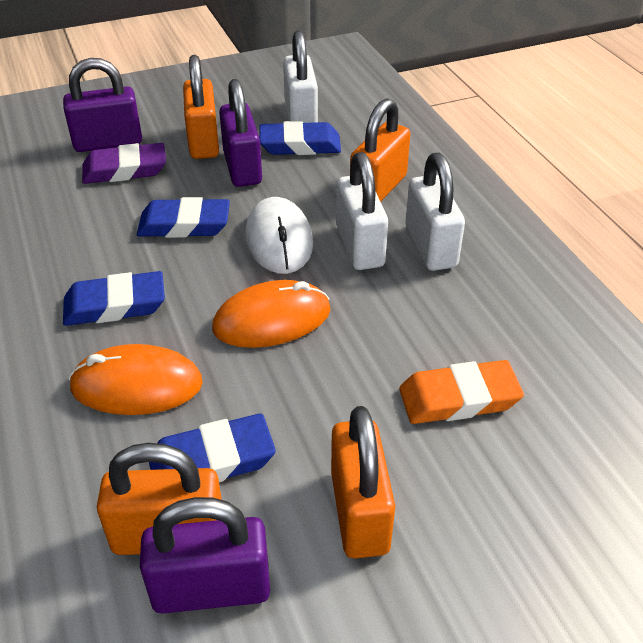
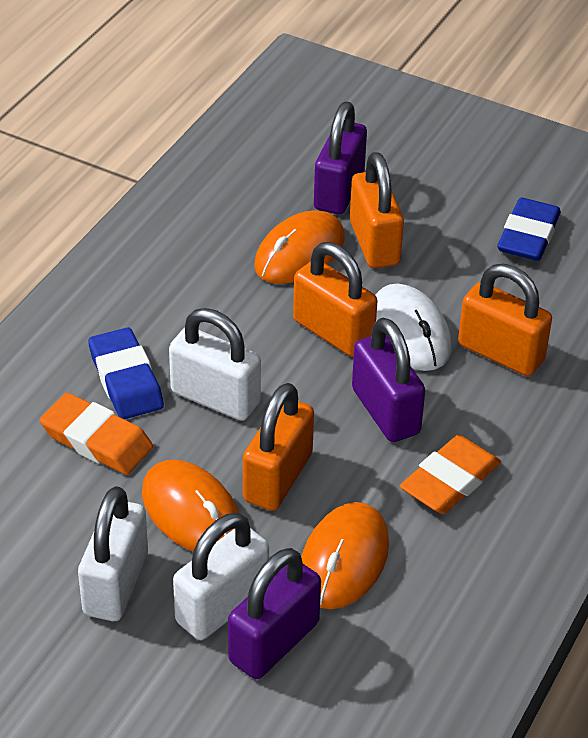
blue eraser: [63,271,165,326] [137,197,230,238] [149,413,276,482] [259,121,341,155] = 4 -> [88,327,164,419] [497,198,561,261] = 2
orange eraser: [399,360,524,424] = 1 -> [40,392,153,475] [400,435,501,514] = 2
orange mouse: [68,344,203,415] [212,280,331,348] = 2 -> [142,460,239,552] [254,210,345,284] [301,502,389,609] = 3
purple eraser: [82,143,166,184] = 1 -> none = 0

